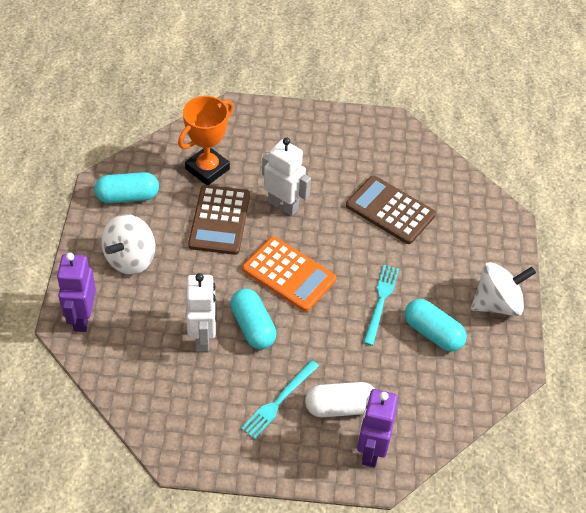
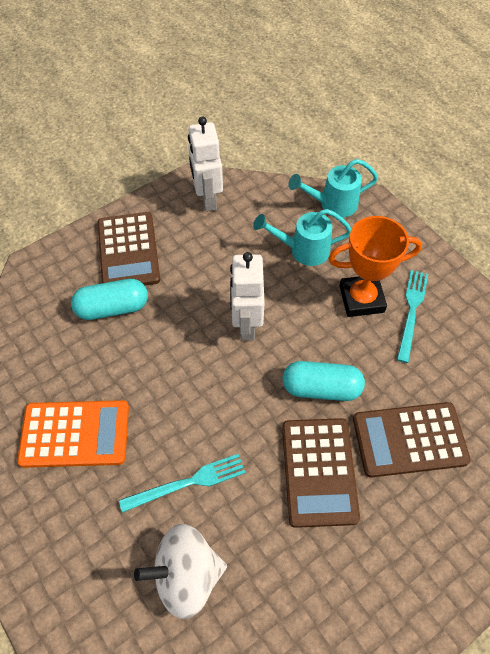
brown calculator: [188,185,250,255] [346,175,436,244] = 2 -> [98,212,160,286] [282,418,360,528] [353,402,471,478] = 3
purple robot: [57,253,96,332] [357,389,398,467] = 2 -> none = 0
turquoise capsule: [94,172,159,203] [230,289,277,349] [405,299,467,352] = 3 -> [71,279,148,320] [282,361,365,401] = 2
turquoise watering can: none = 0 -> [253,209,352,266] [289,159,378,218] = 2
white capsule: [305,382,375,417] = 1 -> none = 0
white spinning top: [102,214,155,275] [471,262,536,316] = 2 -> [134,524,227,619] = 1

